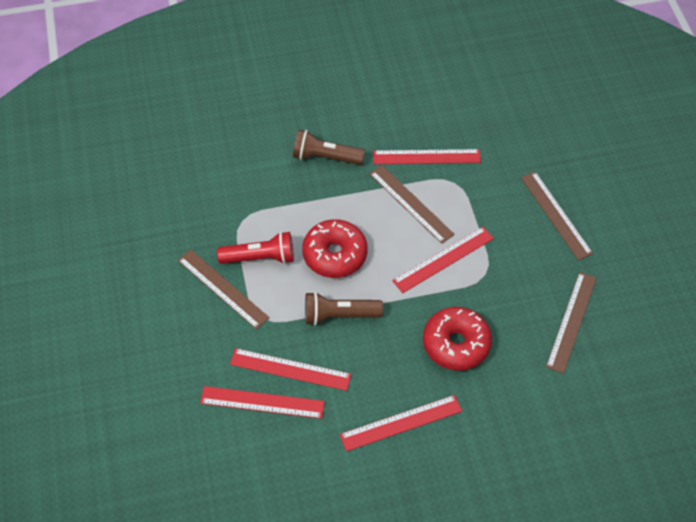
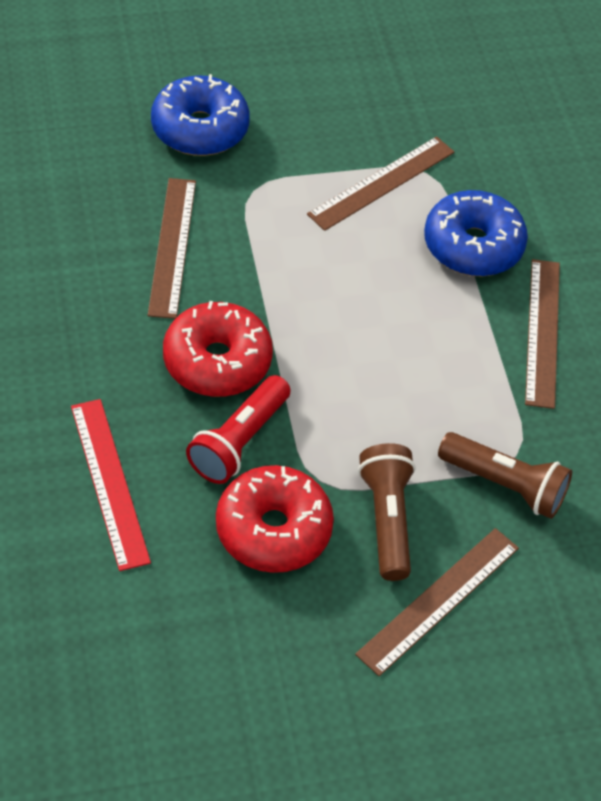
blue donut: none = 0 -> [151,74,250,156] [424,190,528,277] = 2
red ruler: [200,386,325,419] [230,348,352,391] [340,395,462,452] [373,149,481,164] [392,227,494,293] = 5 -> [71,399,151,571] = 1

